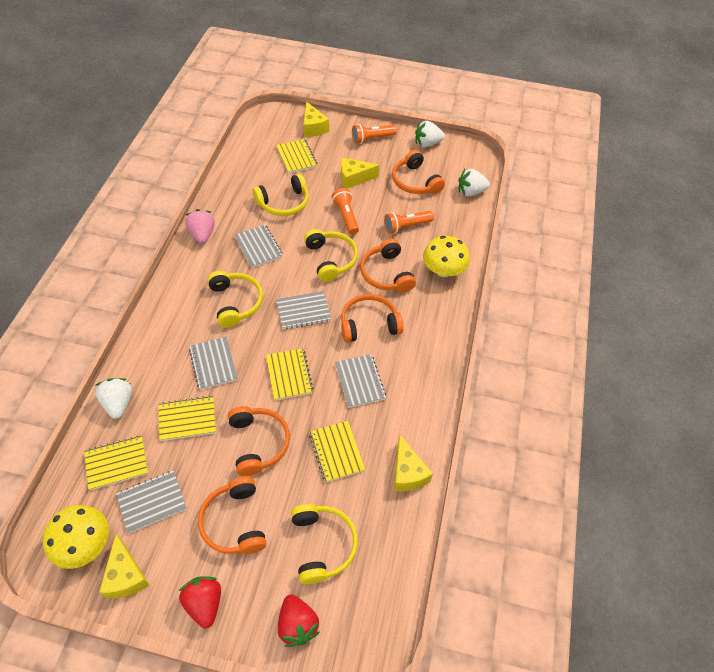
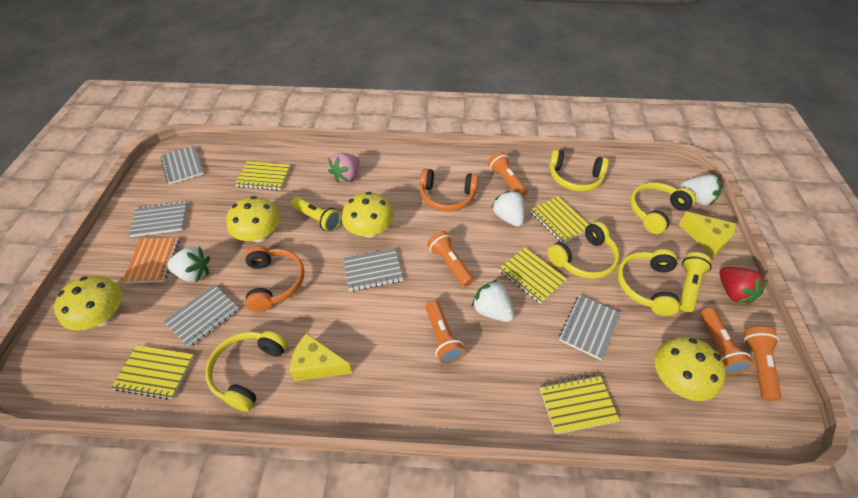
orange flashlight: [331,188,359,235] [352,124,397,144] [384,211,434,234] = 3 -> [425,300,465,364] [427,231,474,287] [488,152,528,197] [700,308,753,375] [744,327,781,401] = 5
orange headphones: [198,477,266,554] [228,406,290,476] [341,294,404,343] [360,239,416,292] [392,150,445,194] = 5 -> [245,246,304,312] [420,168,478,211] = 2
orange notebook: none = 0 -> [122,238,180,283] = 1
red strawberry: [179,576,221,628] [278,594,320,647] = 2 -> [719,267,768,305] = 1
white strawberry: [95,378,132,419] [415,121,445,147] [459,169,490,196] = 3 -> [167,246,210,282] [472,280,514,322] [491,190,525,227] [680,175,721,206] = 4
yellow cheese: [99,534,149,598] [304,101,329,137] [341,158,379,189] [394,435,433,491] = 4 -> [289,333,352,381] [678,212,736,256] = 2
yellow flashlight: none = 0 -> [291,197,341,232] [679,252,712,312] = 2
yellow headphones: [207,271,263,328] [253,174,309,216] [291,504,358,584] [304,229,358,282] = 4 -> [205,331,288,411] [547,221,619,279] [549,149,609,192] [617,249,680,316] [630,182,696,234] = 5
yellow mushroom: [43,505,109,569] [423,236,470,277] = 2 -> [54,276,123,331] [227,196,280,242] [342,192,394,238] [654,337,726,401] = 4

